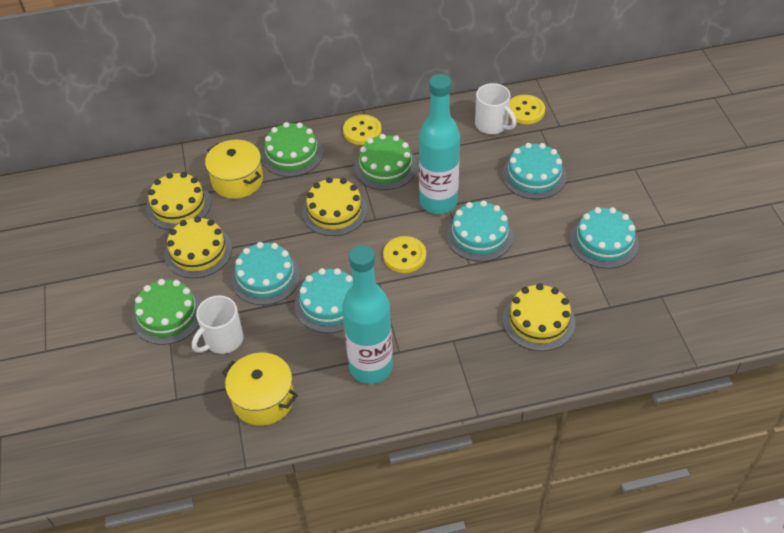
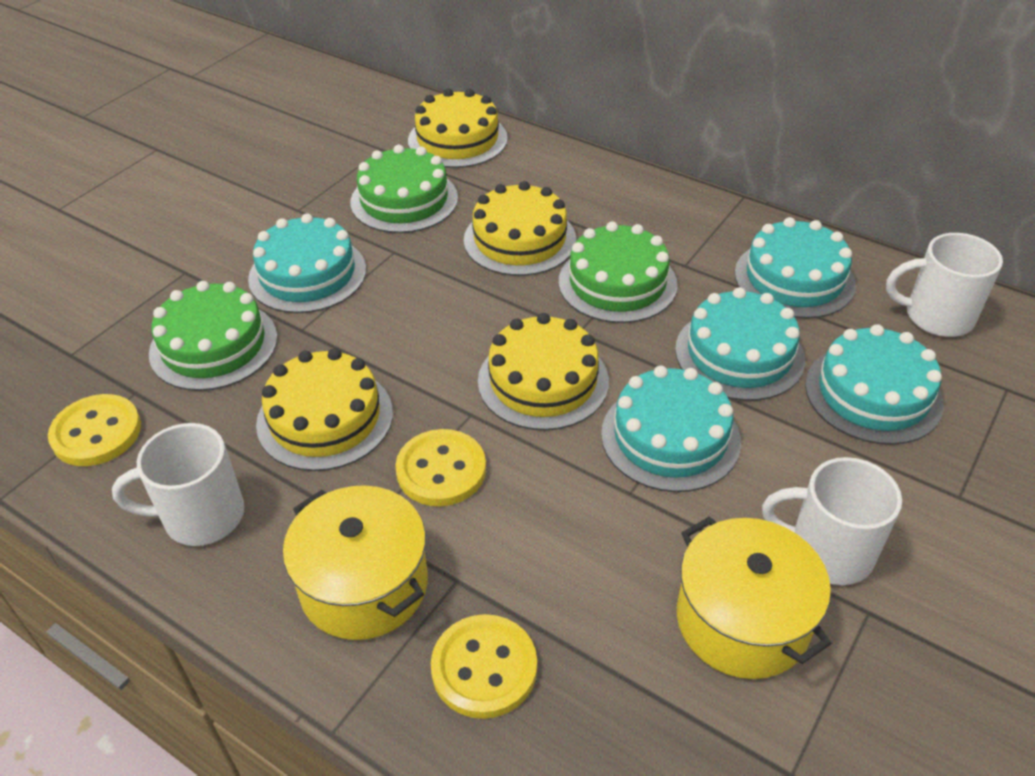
turquoise bottle: [342,245,393,384] [419,74,460,214] = 2 -> none = 0
white mug: [192,295,244,354] [475,83,517,134] = 2 -> [112,423,245,546] [762,457,902,585] [886,233,1003,337] = 3

